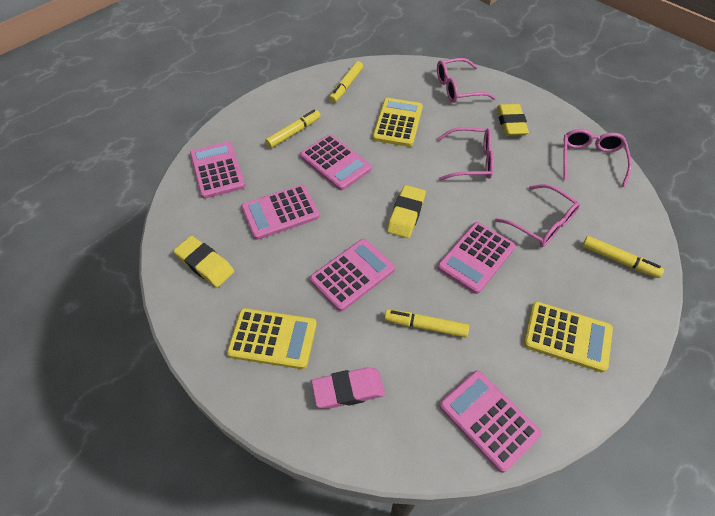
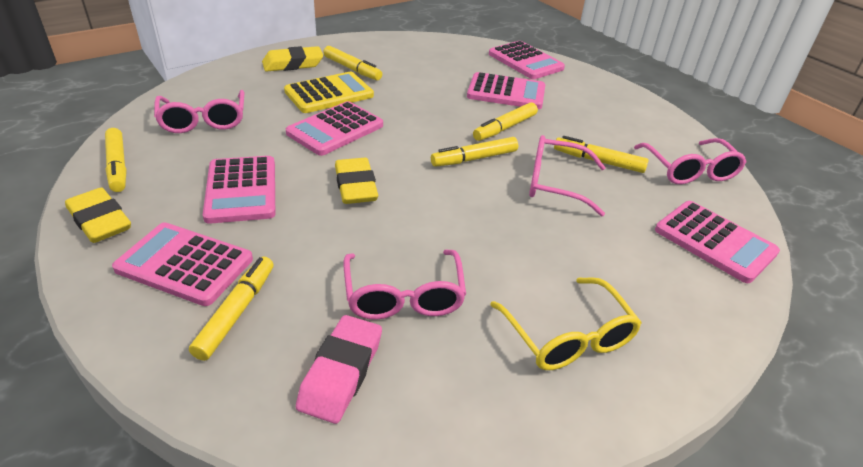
yellow calculator: [227,308,317,369] [373,98,423,147] [524,302,613,373] = 3 -> [284,72,374,113] = 1
yellow glasses: none = 0 -> [490,277,642,370] = 1
yellow marker: [265,110,321,148] [329,61,363,103] [384,309,469,338] [582,236,664,278] = 4 -> [105,128,127,192] [189,257,274,361] [323,46,382,80] [431,137,518,167] [473,102,538,141] [554,136,649,173] = 6

